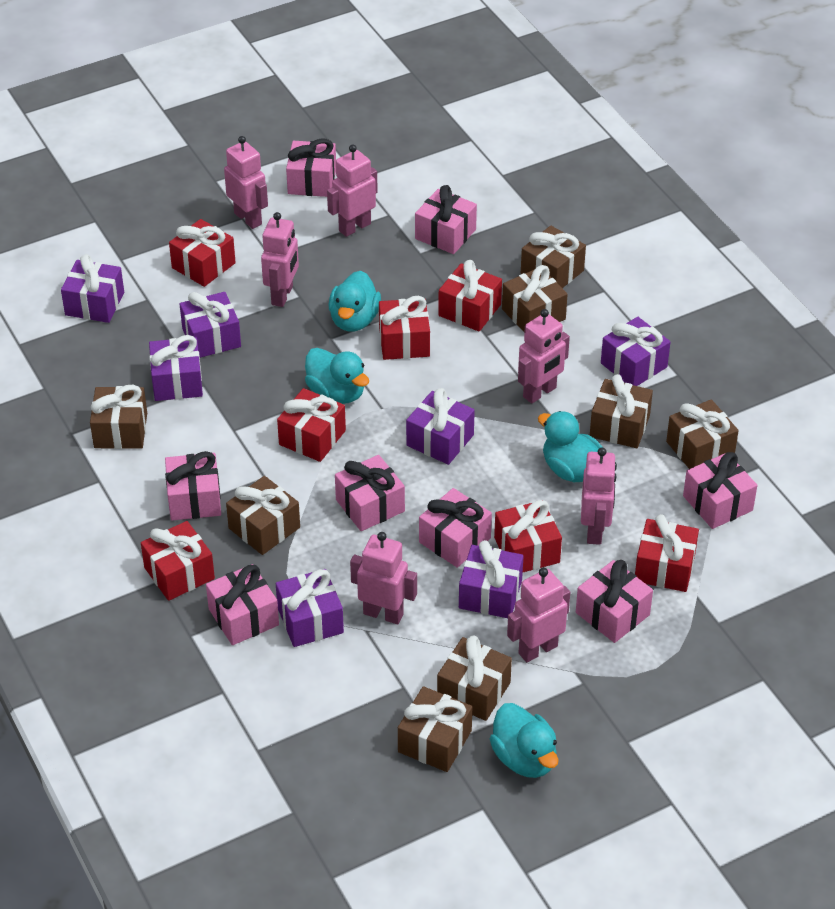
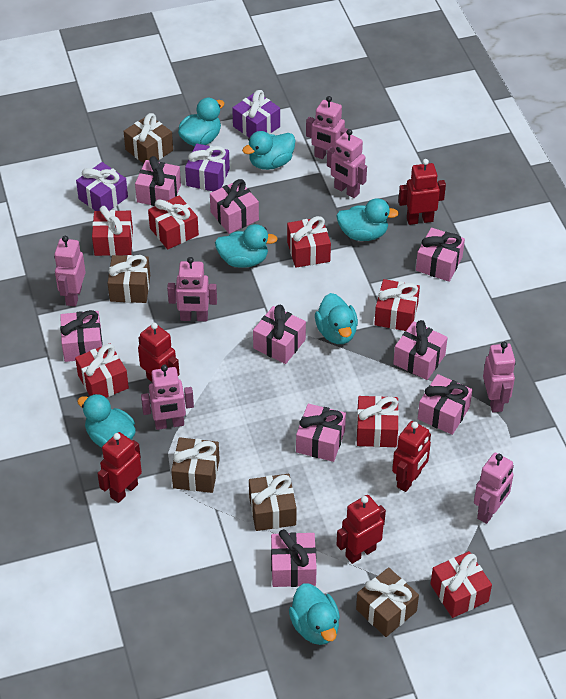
brown gift: [90,385,147,449] [226,476,300,555] [398,686,472,772] [437,635,512,721] [502,265,568,333] [521,226,586,288] [590,374,653,448] [666,399,739,469] = 8 -> [108,255,150,303] [123,113,173,164] [171,437,220,493] [249,474,297,531] [356,567,419,637] = 5
pink gift: [165,451,221,520] [206,564,279,645] [286,139,336,197] [335,455,405,531] [415,185,477,254] [419,488,492,568] [576,560,653,643] [683,452,757,529] = 8 -> [60,310,103,362] [135,156,181,206] [210,179,259,234] [253,305,306,364] [271,529,317,587] [296,404,346,462] [393,320,448,380] [416,228,465,282] [418,374,472,435] = 9
purple gift: [61,254,124,323] [149,335,203,401] [180,292,241,358] [276,569,344,647] [406,388,475,465] [459,540,523,618] [601,317,670,386] = 7 -> [76,162,128,211] [185,143,230,191] [232,90,280,137] = 3
red robot: none = 0 -> [97,432,142,503] [138,323,180,382] [337,495,386,564] [392,421,431,492] [398,159,446,225] = 5
turquoise duck: [305,348,369,404] [329,271,381,332] [490,703,559,778] [538,411,602,482] = 4 -> [77,394,136,447] [178,98,225,146] [215,224,278,268] [242,131,296,170] [289,583,340,645] [315,293,358,344] [336,198,399,241] = 7

